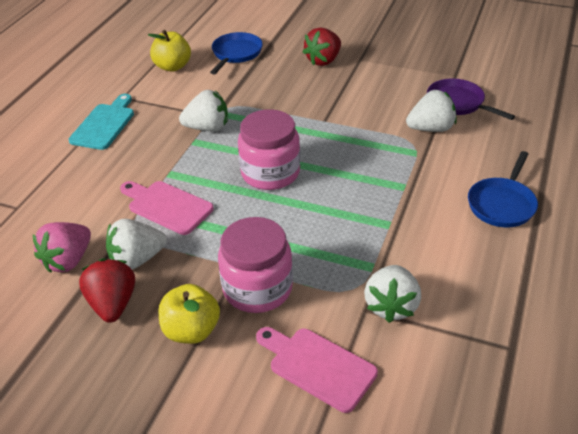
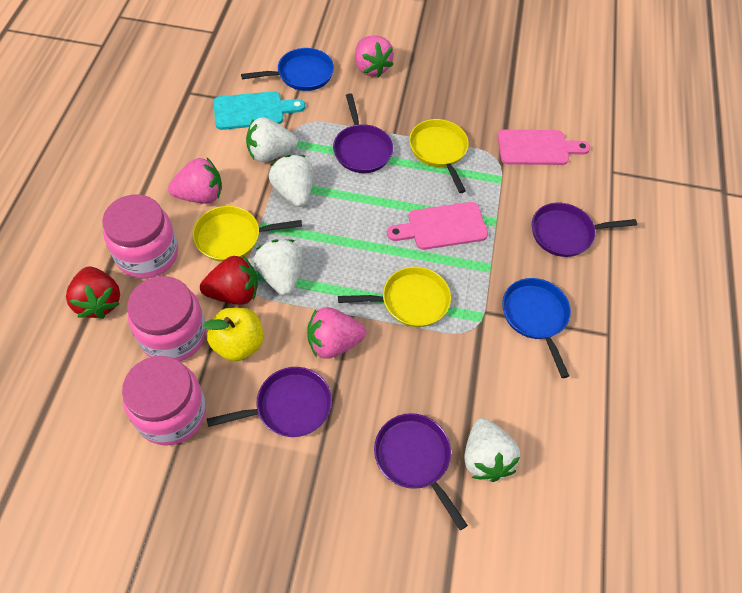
pink jar: [218,217,293,313] [238,109,300,190] = 2 -> [102,194,178,279] [122,356,206,446] [127,276,206,361] = 3
pink strawberry: [33,222,91,273] = 1 -> [168,158,222,204] [307,307,366,359] [355,35,394,77] = 3
purple pan: [427,78,515,120] = 1 -> [207,367,332,437] [333,93,393,173] [374,413,468,530] [532,202,637,257] = 4
yellow apple: [148,30,191,72] [159,284,220,344] = 2 -> [203,307,264,361] = 1
yellow pan: none = 0 -> [193,206,302,262] [338,267,451,327] [409,119,469,193] = 3

